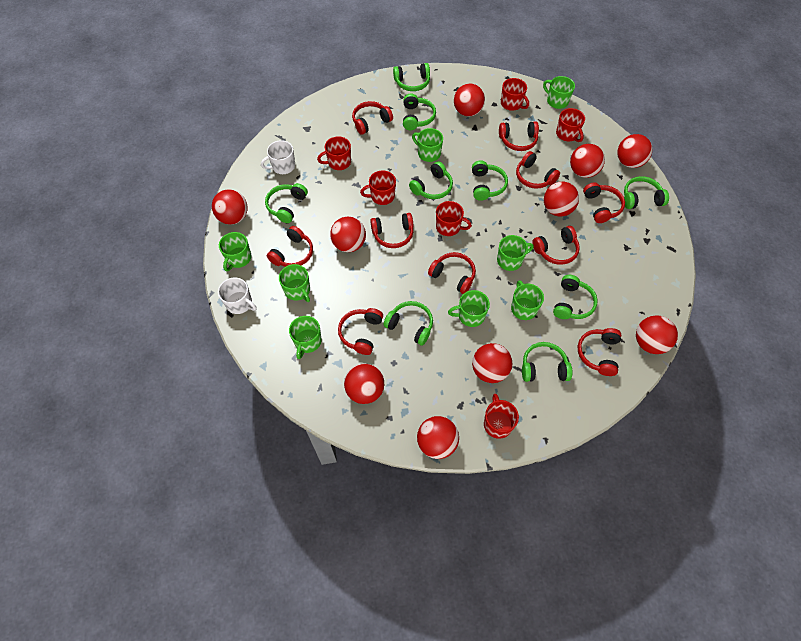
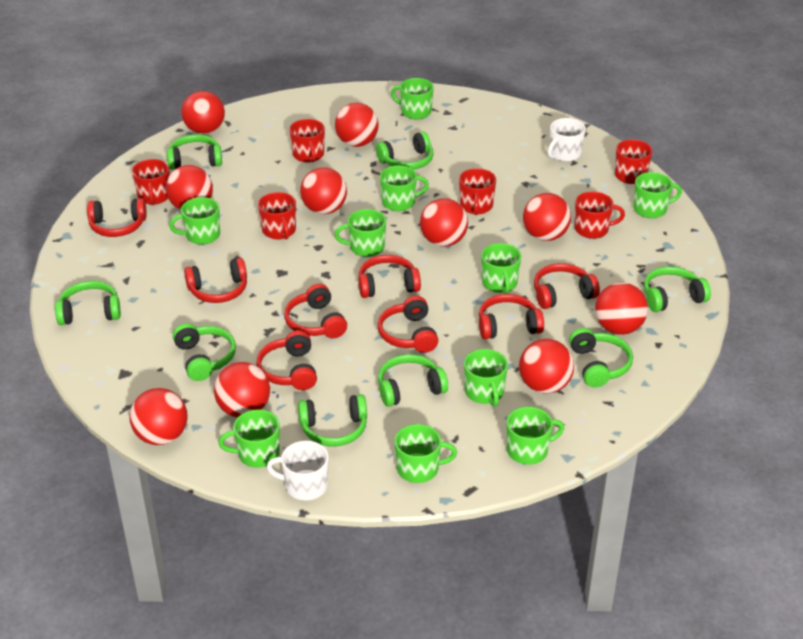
green headphones: [265,183,308,223] [384,301,433,346] [393,63,430,91] [403,94,436,130] [409,161,453,199] [472,160,508,201] [522,342,572,382] [553,275,598,319] [624,176,669,209] = 9 -> [55,281,121,325] [167,134,222,170] [173,323,236,381] [298,394,367,447] [376,131,433,170] [378,354,448,407] [569,328,633,388] [644,267,711,312] = 8
green mug: [219,232,251,272] [279,264,310,302] [289,316,321,359] [412,128,443,162] [448,290,490,327] [497,235,534,271] [511,280,544,320] [543,76,575,109] = 8 -> [169,197,220,245] [218,410,280,468] [334,209,386,257] [380,166,429,211] [391,78,434,119] [395,424,457,483] [464,349,508,407] [481,243,521,294] [507,407,564,465] [634,172,682,218] = 10
red headphones: [267,226,313,267] [338,308,383,355] [352,101,393,135] [370,213,413,248] [428,252,476,294] [499,121,539,151] [516,151,560,189] [532,226,580,264] [578,328,621,376] [583,182,625,223] = 10 -> [87,198,147,237] [184,258,247,303] [256,330,317,390] [284,284,347,338] [358,255,421,298] [378,296,438,353] [479,294,544,340] [534,263,600,309] = 8

